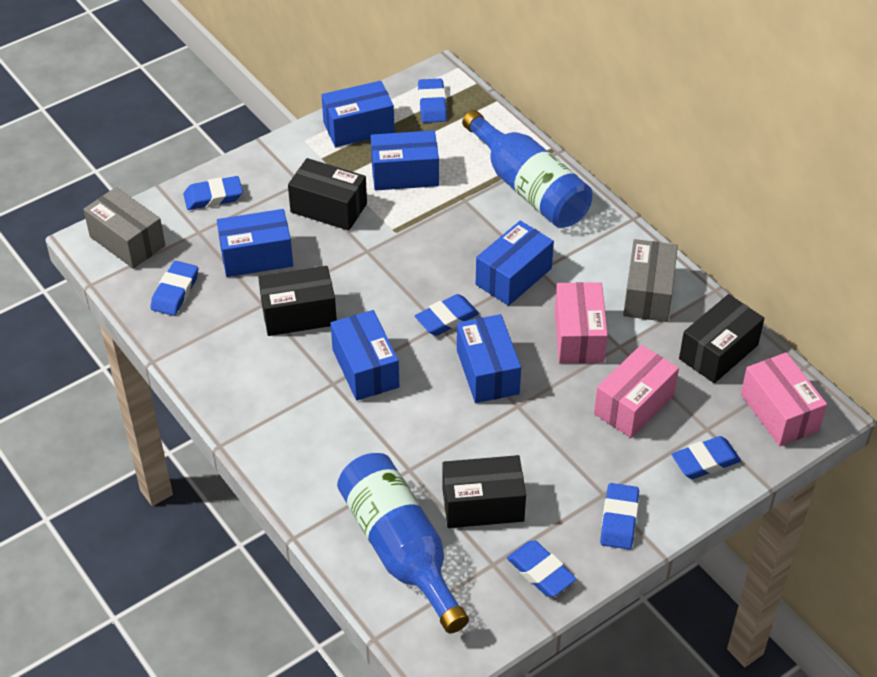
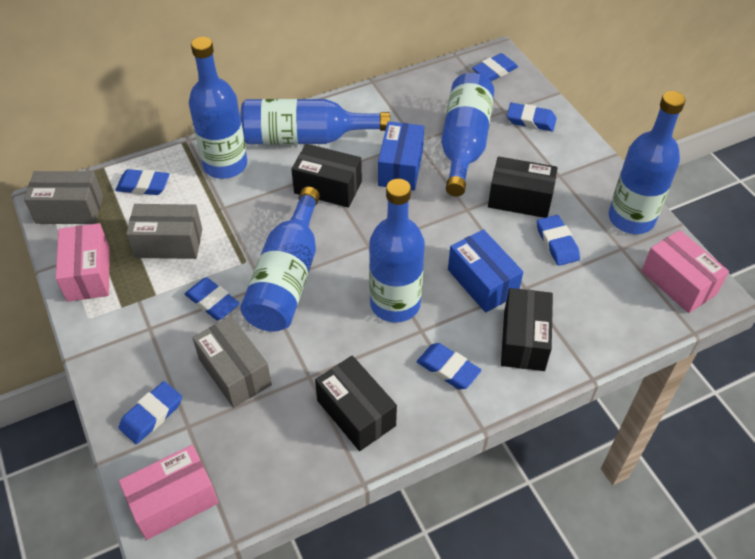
blue bottle: [337,453,469,634] [462,110,593,228] = 2 -> [189,37,247,179] [240,187,320,332] [241,99,390,145] [369,179,425,323] [441,73,494,197] [608,91,686,234] = 6
blue box: [217,209,293,277] [321,81,395,147] [330,310,399,401] [371,130,439,191] [457,314,521,403] [476,221,554,306] = 6 -> [378,121,424,191] [448,229,523,313] = 2
grey box: [83,187,165,269] [623,239,678,322] = 2 -> [24,171,103,224] [126,204,202,259] [192,316,272,408] = 3

